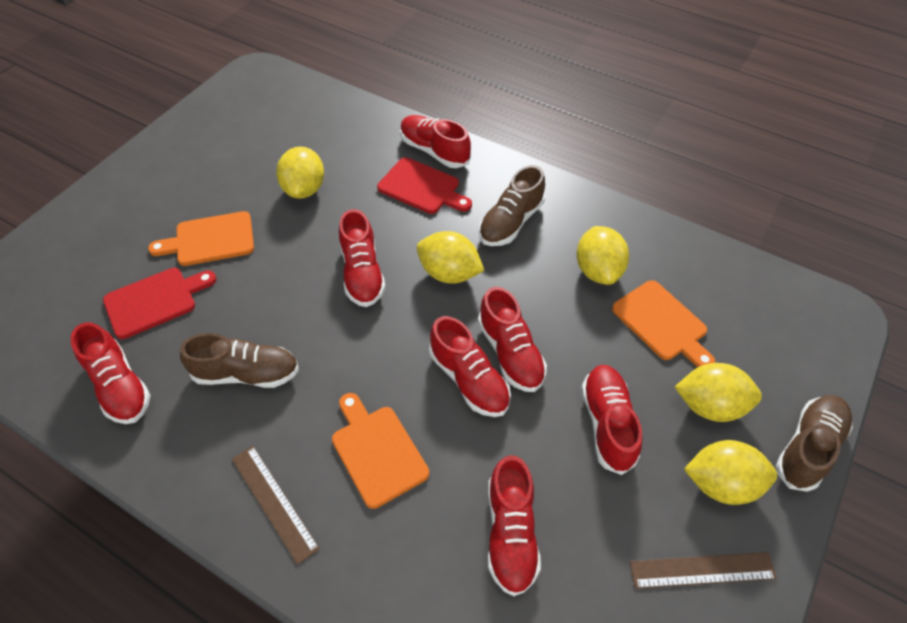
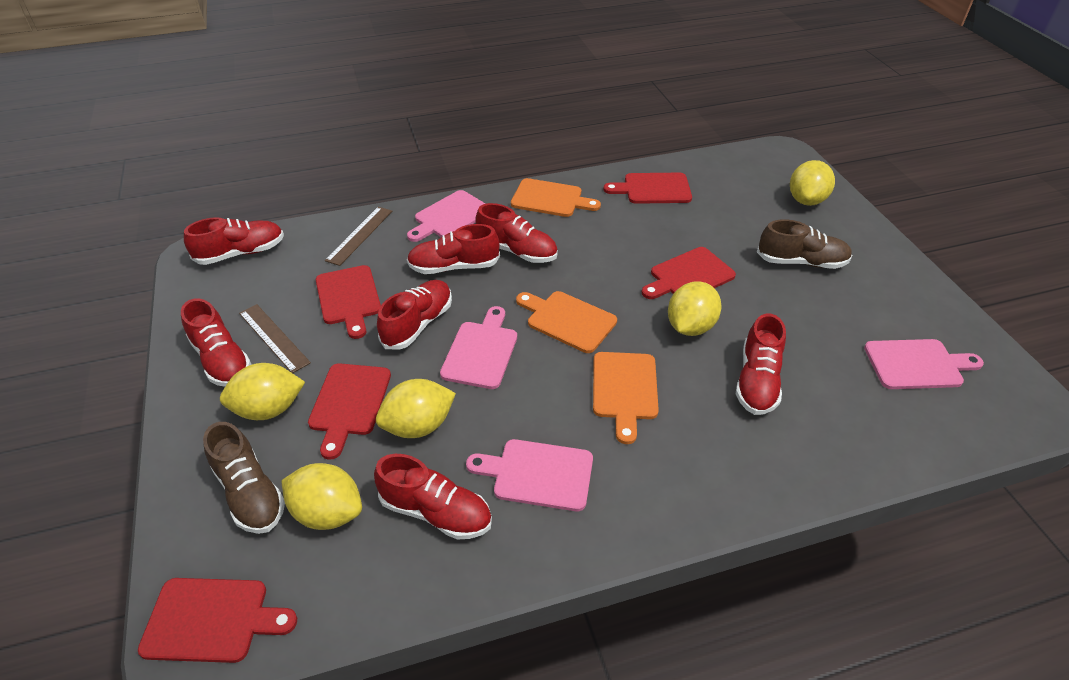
brown shoe: [180,333,299,388] [479,165,545,246] [776,395,853,492] = 3 -> [203,422,285,534] [757,219,852,269] = 2
pink cutting board: none = 0 -> [407,190,485,242] [440,306,517,389] [466,439,593,511] [864,339,984,389] = 4
red cutting board: [103,268,217,339] [377,157,472,214] = 2 -> [138,578,297,663] [308,363,391,460] [316,265,381,339] [603,173,692,204] [642,247,736,299] = 5

